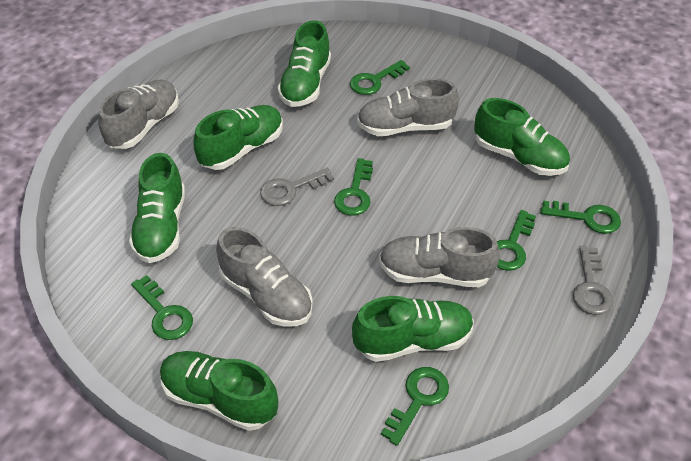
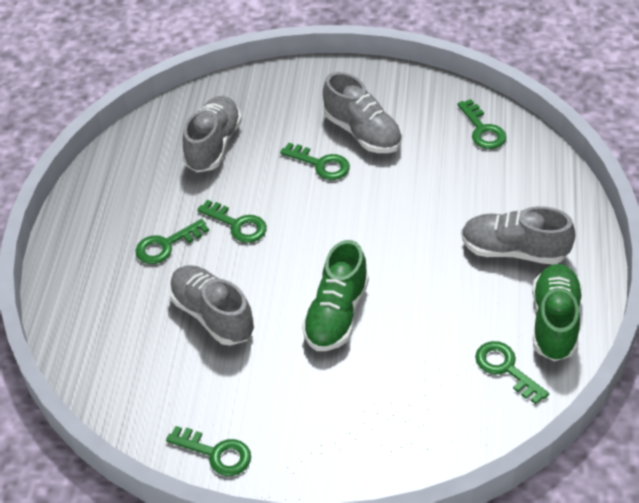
green shoe: [129,153,185,263] [160,351,278,431] [194,105,283,170] [278,20,331,107] [352,296,474,362] [474,98,570,176] = 6 -> [302,240,369,351] [532,264,582,361] = 2
grey key: [260,168,334,206] [573,246,614,315] = 2 -> none = 0

